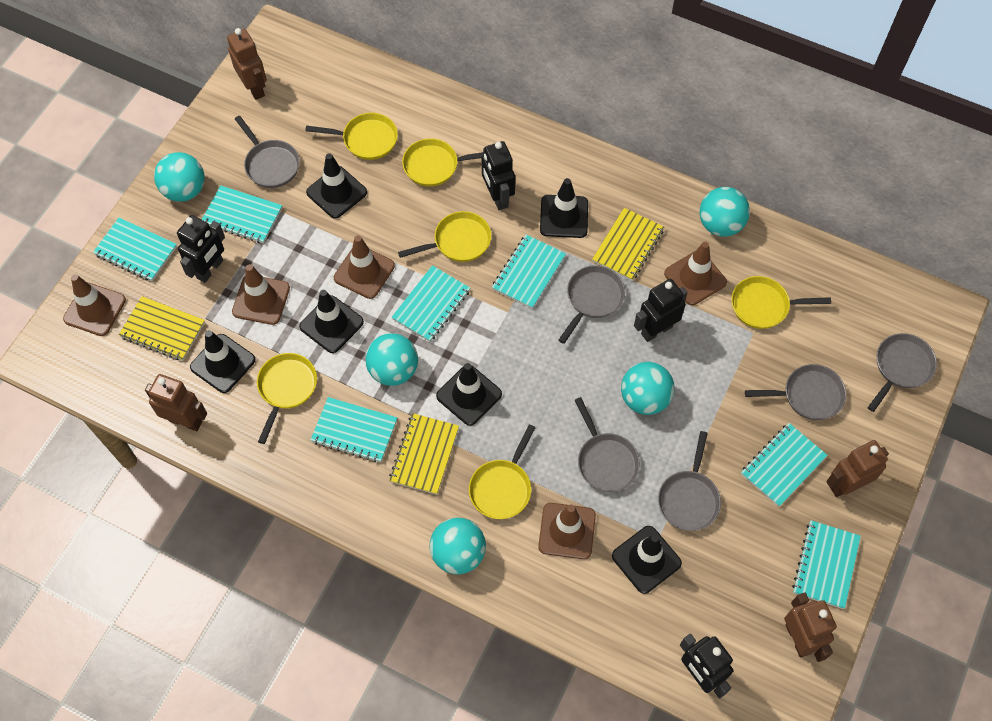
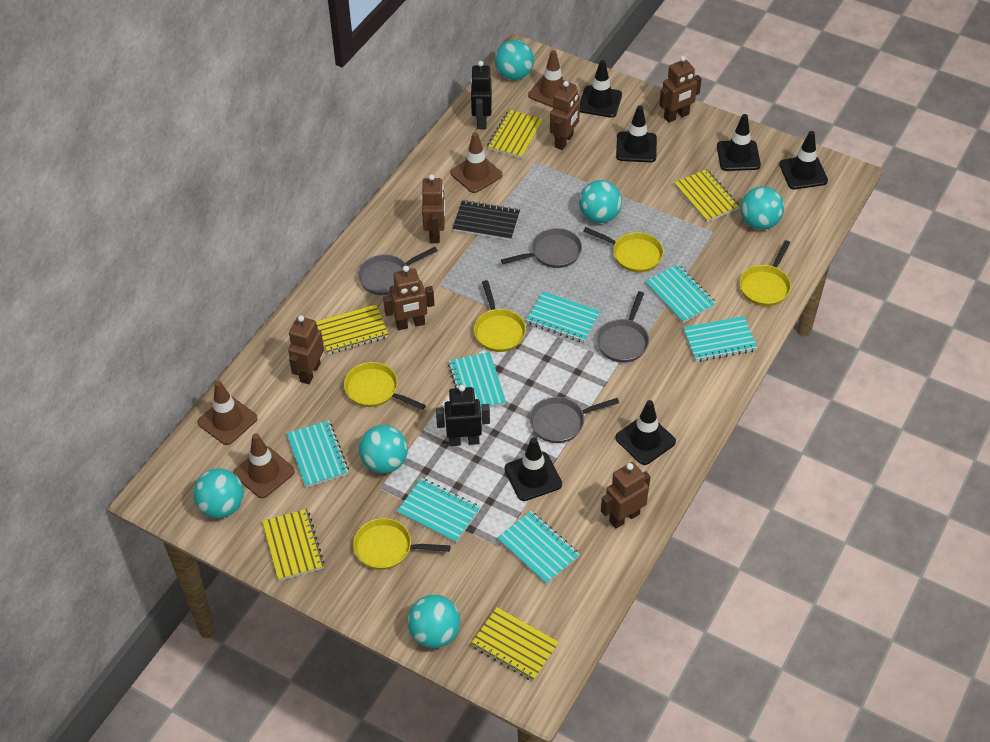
black notebook: none = 0 -> [453,200,520,240] = 1
black robot: [177,215,225,283] [482,141,515,210] [634,279,688,342] [680,634,733,698] = 4 -> [436,385,490,446] [470,61,492,129] = 2
brown robot: [145,374,207,431] [227,28,267,100] [784,592,837,662] [826,440,889,497] = 4 -> [288,315,324,384] [383,266,434,330] [422,174,445,243] [550,81,580,150] [601,462,650,529] [659,56,702,123] = 6
brown traffic cone: [63,274,126,336] [232,264,290,325] [334,235,395,299] [538,503,596,559] [664,242,727,305] = 5 -> [198,381,258,445] [233,433,295,498] [450,132,502,193] [528,50,577,108] = 4
grey pan: [235,116,300,188] [558,265,625,344] [574,397,640,492] [658,431,721,531] [745,364,846,420] [868,333,937,412] = 6 -> [358,247,438,295] [501,228,582,268] [530,397,619,443] [596,291,649,363] = 4
turquoise ball: [154,152,205,202] [365,334,418,386] [430,518,486,574] [621,362,675,415] [700,187,750,237] = 5 -> [193,468,244,518] [359,425,408,474] [407,595,460,648] [495,40,534,80] [579,180,622,223] [740,186,784,230] = 6
yellow notebook: [119,296,205,361] [389,413,459,495] [592,208,664,281] = 3 -> [262,509,325,581] [316,305,389,354] [471,607,559,681] [487,110,544,159] [674,169,740,222] = 5
yellow pan: [257,353,317,444] [305,113,398,160] [398,211,491,262] [402,138,483,187] [469,424,536,519] [731,276,831,329] = 6 -> [344,362,426,410] [353,518,451,570] [474,280,526,352] [583,227,664,272] [739,240,791,306] = 5

